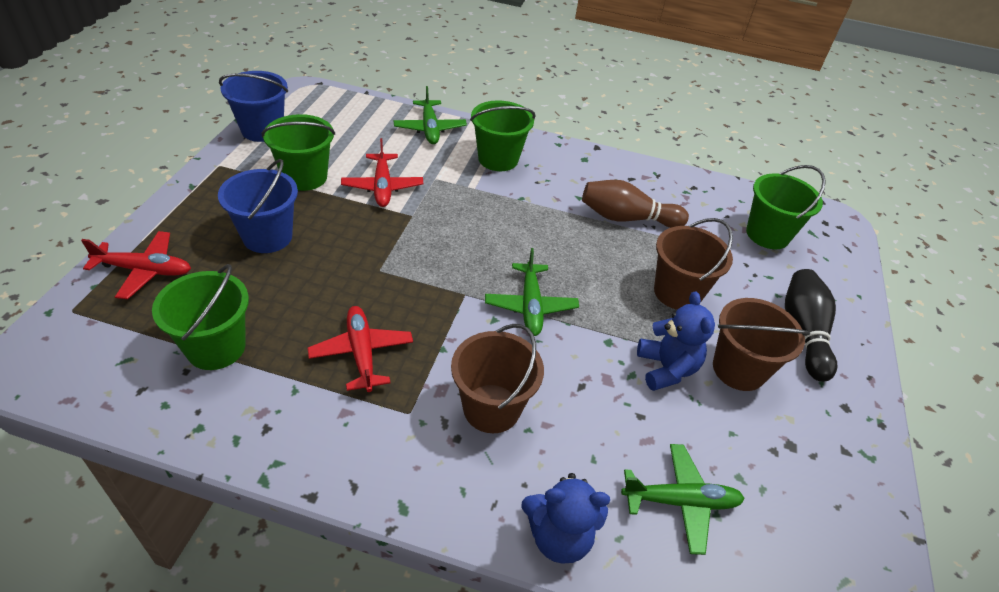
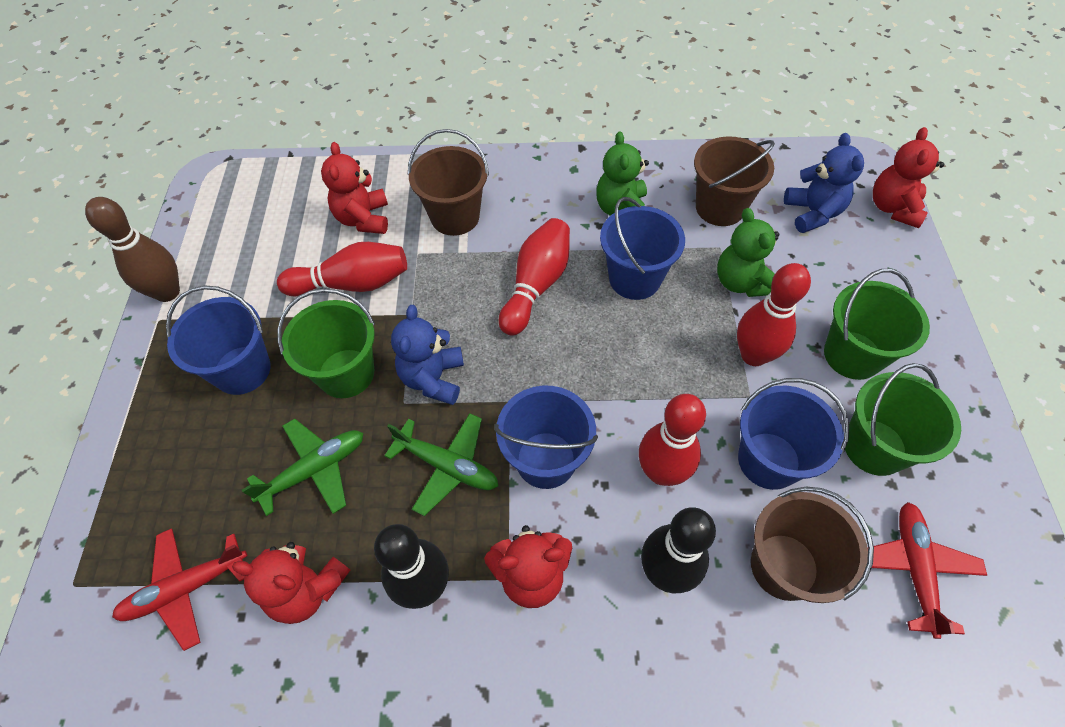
black bowling pin: [785,269,837,382] = 1 -> [374,524,449,609] [641,508,716,593] = 2
blue bucket: [218,159,298,253] [219,71,288,142] = 2 -> [166,285,271,395] [494,386,598,489] [600,197,685,300] [738,378,849,490] = 4
green bucket: [152,264,249,370] [262,114,335,191] [470,100,536,171] [746,165,826,249] = 4 -> [278,288,375,398] [824,269,930,380] [845,363,961,476] = 3
green plane: [393,86,467,144] [485,248,579,336] [621,444,745,555] = 3 -> [242,419,363,516] [384,413,498,516] = 2
green teddy bear: none = 0 -> [596,131,649,216] [717,208,779,297] = 2
red bowling pin: none = 0 -> [277,242,407,297] [499,218,570,336] [639,394,706,486] [737,263,811,366] = 4
red plane: [81,231,191,299] [308,306,413,392] [341,138,423,207] = 3 -> [112,528,247,651] [872,502,987,639] = 2
red teddy bear: none = 0 -> [232,542,350,624] [321,142,388,234] [484,525,572,608] [873,127,944,228] = 4

